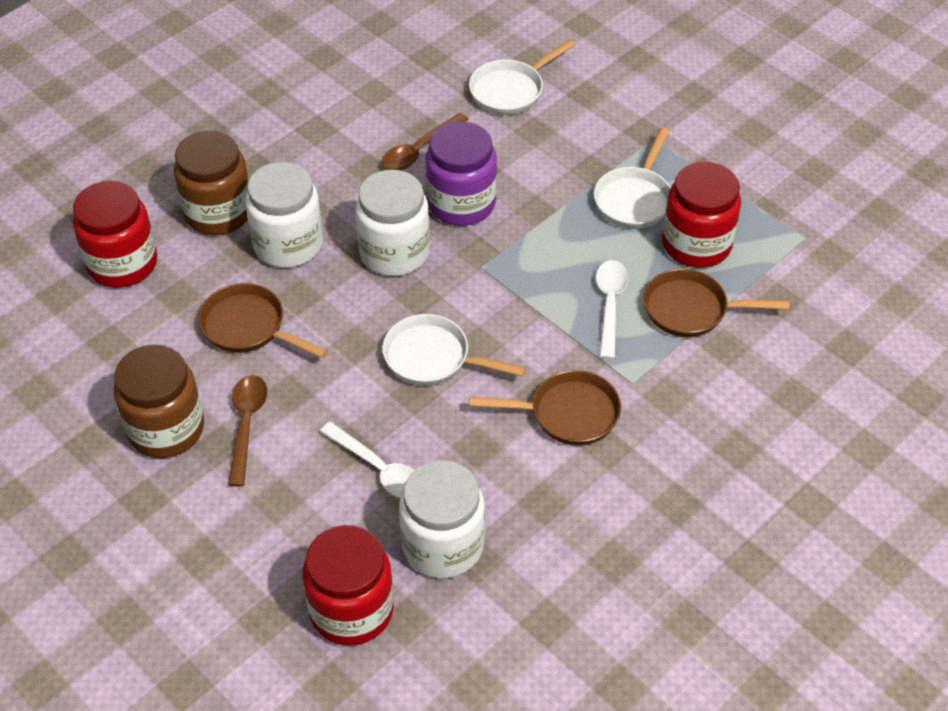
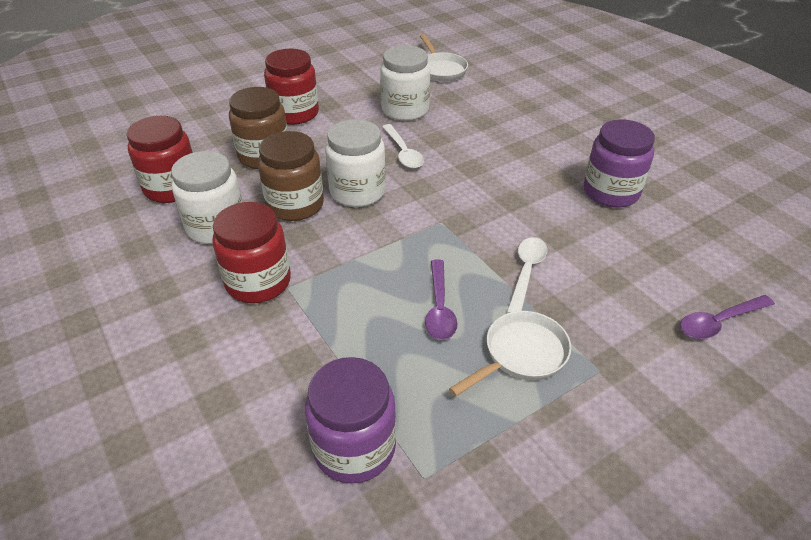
brown pan: [198,283,328,358] [469,370,621,446] [644,269,789,337] = 3 -> none = 0
brown spoon: [228,375,267,487] [382,113,469,171] = 2 -> none = 0
purple jar: [426,122,497,226] = 1 -> [305,357,396,484] [584,119,655,208] = 2
purple spoon: none = 0 -> [425,259,457,340] [680,295,774,339] = 2
white pan: [382,314,526,386] [469,39,576,115] [594,128,671,229] = 3 -> [420,34,468,82] [449,311,571,397] = 2

